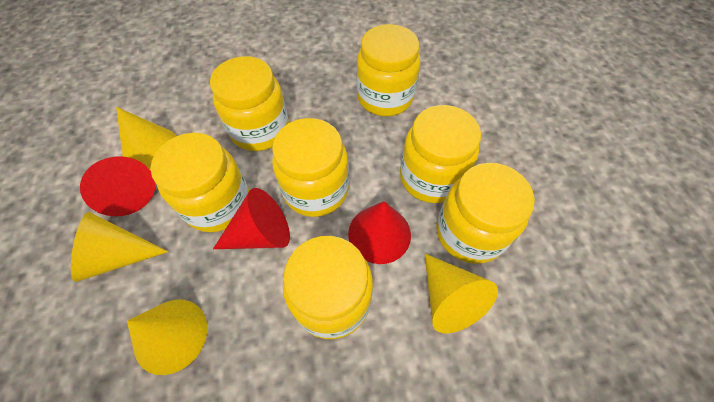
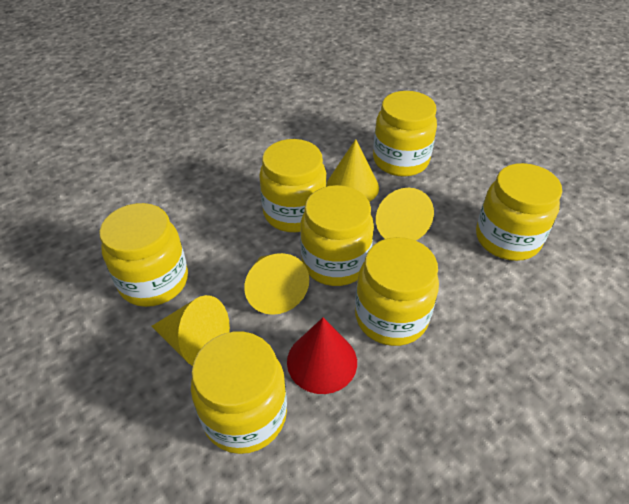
red cone: [80,156,155,216] [213,188,290,249] [348,201,411,264] = 3 -> [287,318,357,394] = 1

